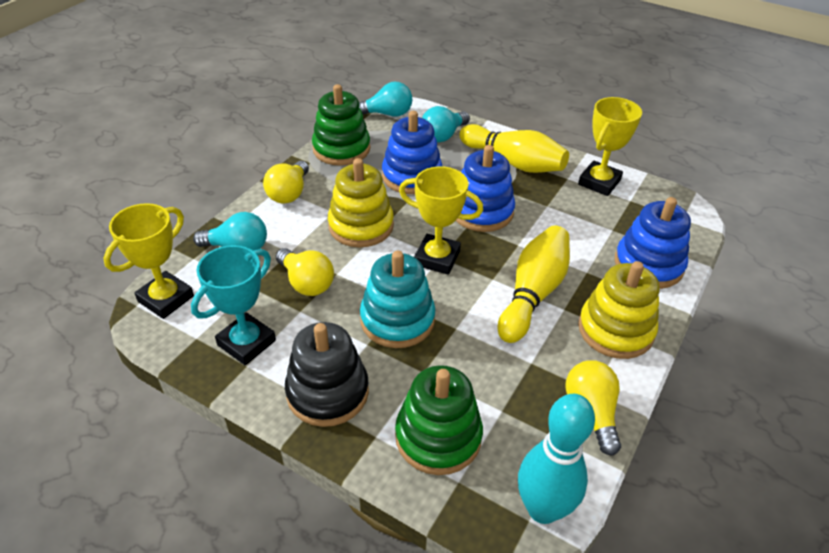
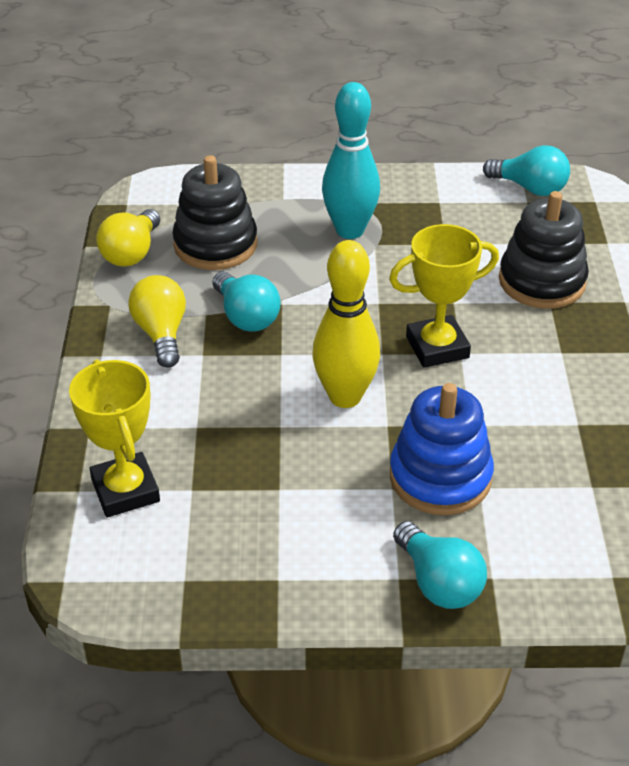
black stacking toy: [285,322,369,427] = 1 -> [172,155,257,270] [499,191,589,309] = 2
blue stacking toy: [382,111,442,194] [456,145,515,232] [615,197,691,289] = 3 -> [390,383,494,515] = 1
green stacking toy: [312,84,370,166] [395,365,483,475] = 2 -> none = 0
turquoise stacking toy: [360,251,436,348] = 1 -> none = 0
turquoise trophy: [191,245,276,365] = 1 -> none = 0
yellow bowling pin: [459,124,569,173] [497,226,570,343] = 2 -> [312,240,380,408] = 1
yellow light bulb: [263,161,309,204] [276,248,334,296] [565,360,621,456] = 3 -> [96,209,160,267] [128,275,186,368] = 2
yellow stacking toy: [328,158,394,247] [578,261,660,359] = 2 -> none = 0
yellow trophy: [104,203,194,319] [399,166,483,275] [578,97,642,196] = 3 -> [69,359,160,517] [389,224,499,368] = 2

